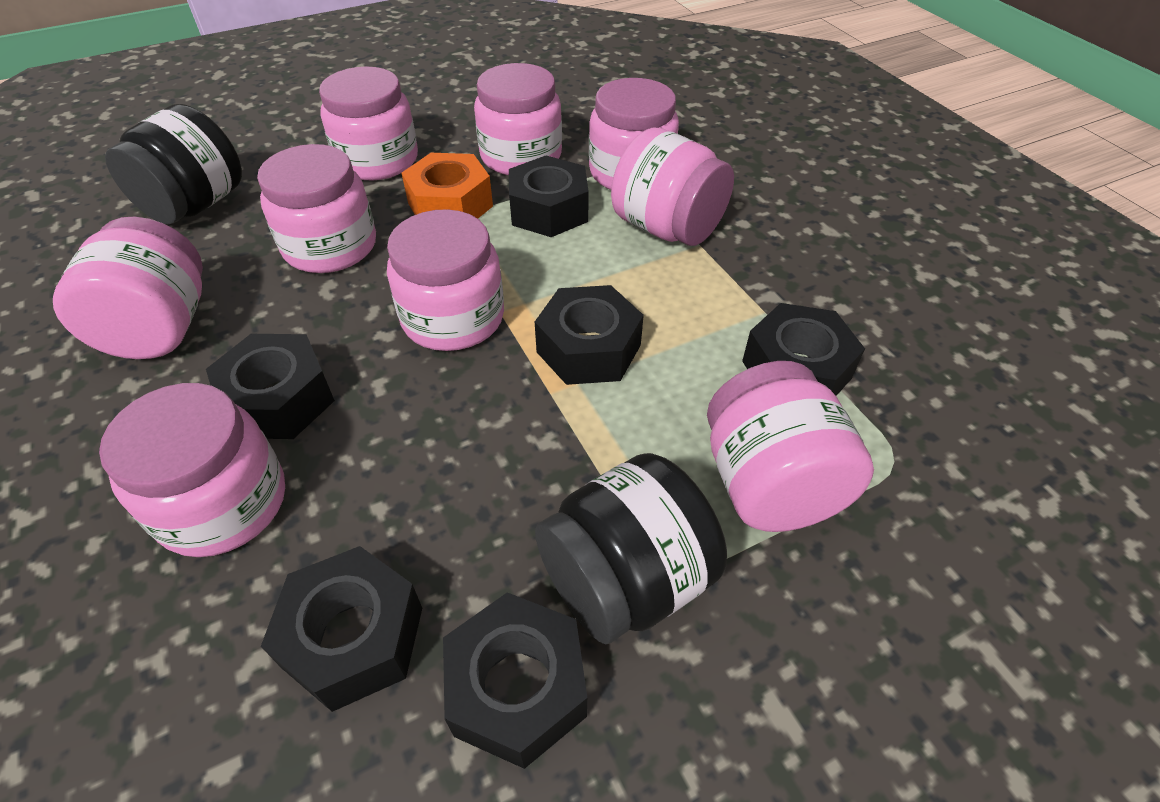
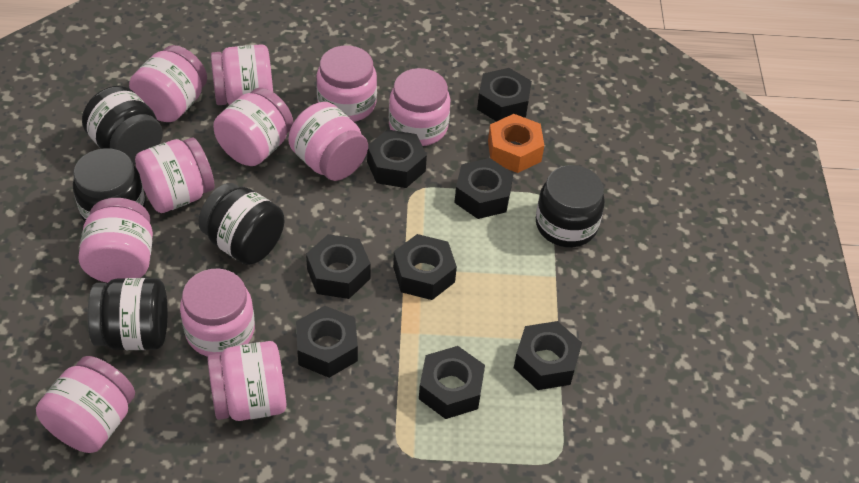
black jar: [105,104,242,224] [535,453,727,644] = 2 -> [73,148,146,221] [82,86,163,165] [88,278,167,350] [198,183,285,265] [536,165,605,247] = 5
black nut: [206,334,335,439] [261,546,422,712] [443,592,587,769] [509,156,589,237] [535,285,644,385] [742,303,865,396] = 6 -> [296,306,358,378] [306,234,371,299] [367,129,427,188] [393,234,457,300] [419,346,485,419] [454,158,513,219] [477,68,532,122] [514,321,582,390] = 8
pink jar: [53,217,203,359] [99,383,285,557] [257,144,376,273] [319,67,418,180] [387,209,504,351] [474,63,562,175] [589,78,679,190] [611,127,734,246] [707,361,874,532] = 9 -> [36,356,135,453] [78,198,153,283] [129,45,207,122] [135,137,214,213] [180,269,255,357] [207,341,286,421] [211,44,273,105] [213,88,293,166] [288,102,368,181] [316,45,377,122] [389,68,450,146] = 11

